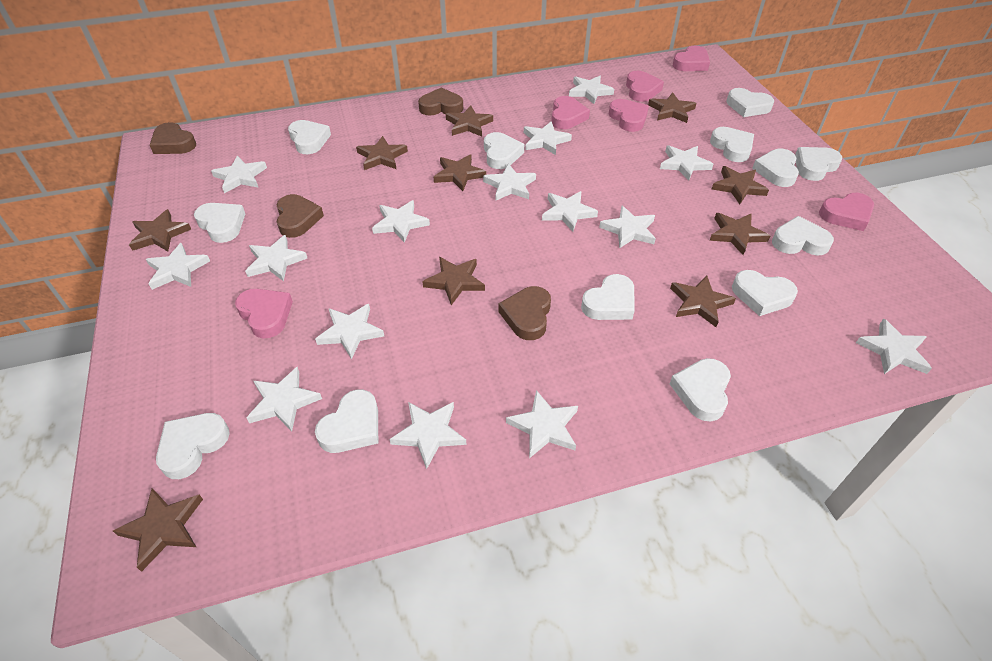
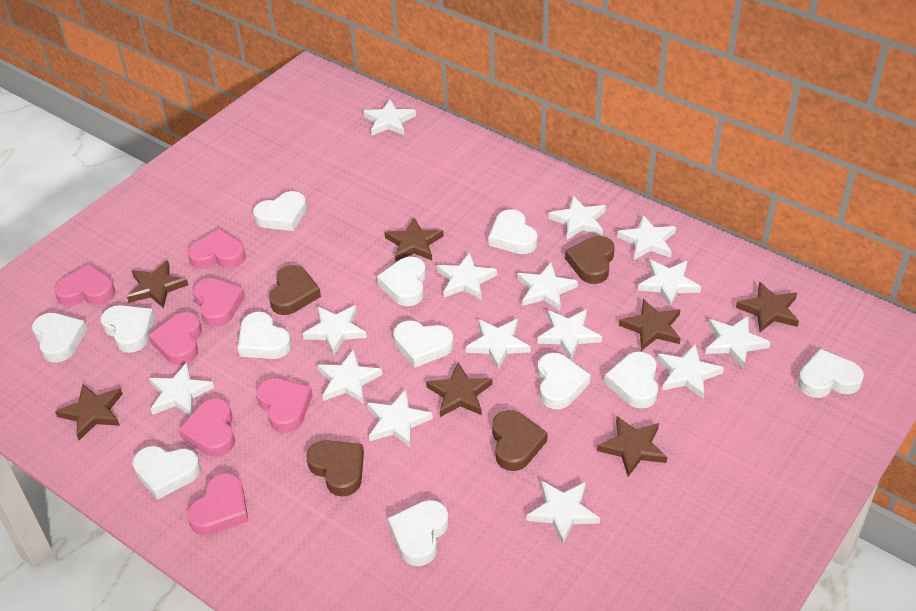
brown star: [113,488,203,572] [129,209,191,251] [356,136,408,170] [422,257,485,305] [434,154,486,191] [446,105,493,136] [648,93,697,123] [670,276,736,327] [710,213,770,255] [712,166,769,204] = 10 -> [55,384,123,440] [127,260,188,308] [384,218,443,262] [426,362,492,417] [597,417,667,477] [619,299,681,351] [736,282,799,332] = 7
pink heart: [235,289,293,339] [551,96,590,129] [609,99,649,132] [626,71,664,102] [673,46,710,71] [819,193,874,231] = 6 -> [54,264,115,306] [149,312,202,365] [178,398,235,457] [187,229,246,269] [187,473,248,535] [193,278,245,327] [256,378,313,433] = 7
white heart: [156,413,230,479] [194,203,245,243] [288,120,331,154] [315,390,378,453] [484,132,524,169] [581,274,635,320] [670,358,731,422] [710,127,754,162] [727,88,774,117] [732,270,798,316] [752,149,799,187] [772,216,834,255] [795,147,842,181] = 13 -> [32,313,87,363] [100,305,155,353] [133,446,201,500] [238,312,291,359] [253,191,307,231] [377,257,426,306] [388,500,449,566] [393,321,454,368] [489,209,538,254] [537,353,591,409] [604,352,658,408] [798,349,864,398] = 12

